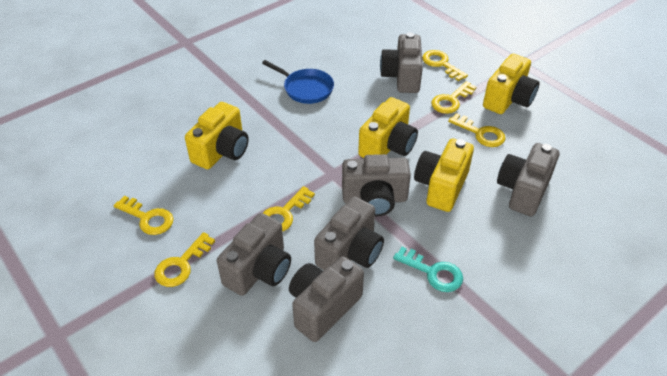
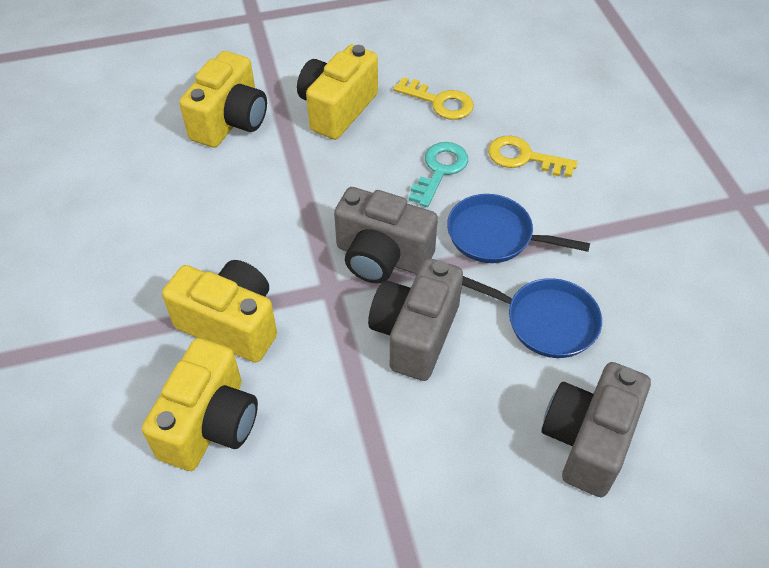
blue pan: [262,60,334,104] = 1 -> [447,194,590,263] [462,276,602,358] = 2
grey camera: [217,213,291,296] [289,256,364,342] [314,196,384,270] [342,154,411,217] [380,32,423,93] [497,143,559,216] = 6 -> [334,187,438,283] [368,258,463,381] [542,362,651,497] = 3
yellow key: [114,196,174,235] [155,232,215,287] [263,186,315,232] [422,50,468,81] [431,81,476,114] [448,113,505,147] = 6 -> [393,77,474,120] [488,136,578,177] = 2

